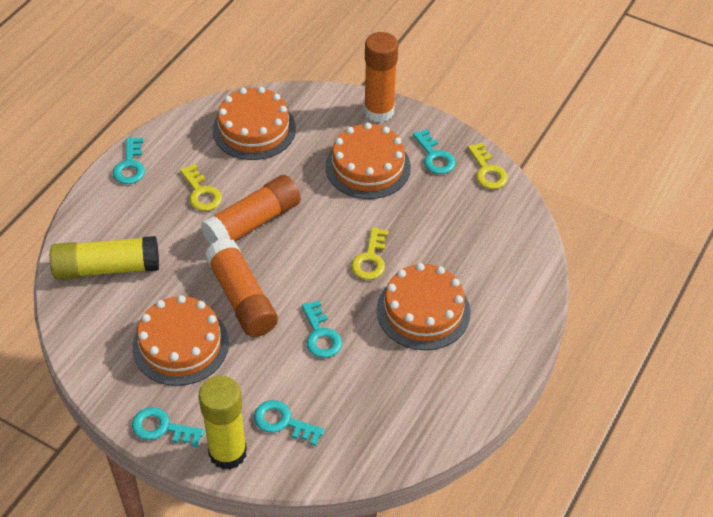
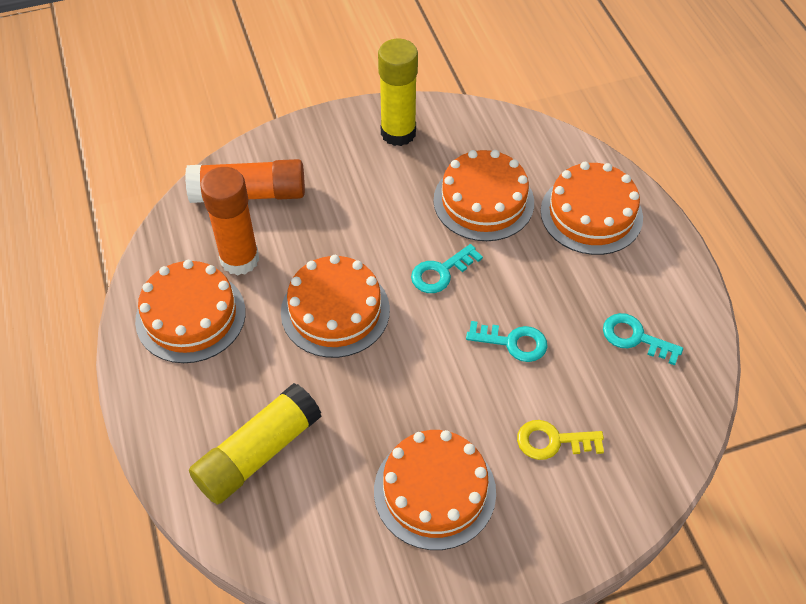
orange cake: [132,295,229,386] [212,87,296,160] [325,122,411,199] [377,263,470,350] = 4 -> [135,260,246,363] [281,255,390,358] [374,430,496,550] [433,150,534,241] [541,162,643,255] = 5
orange glue stick: [201,175,301,246] [205,238,278,337] [364,32,398,122] = 3 -> [185,159,305,203] [200,167,259,275] = 2
turquoise key: [113,137,145,184] [132,407,204,447] [254,400,325,446] [302,300,342,358] [413,129,456,174] = 5 -> [411,244,483,293] [466,321,548,362] [603,313,683,365] = 3
yellow key: [180,164,222,211] [351,227,389,280] [468,142,508,189] = 3 -> [517,420,604,460] = 1

